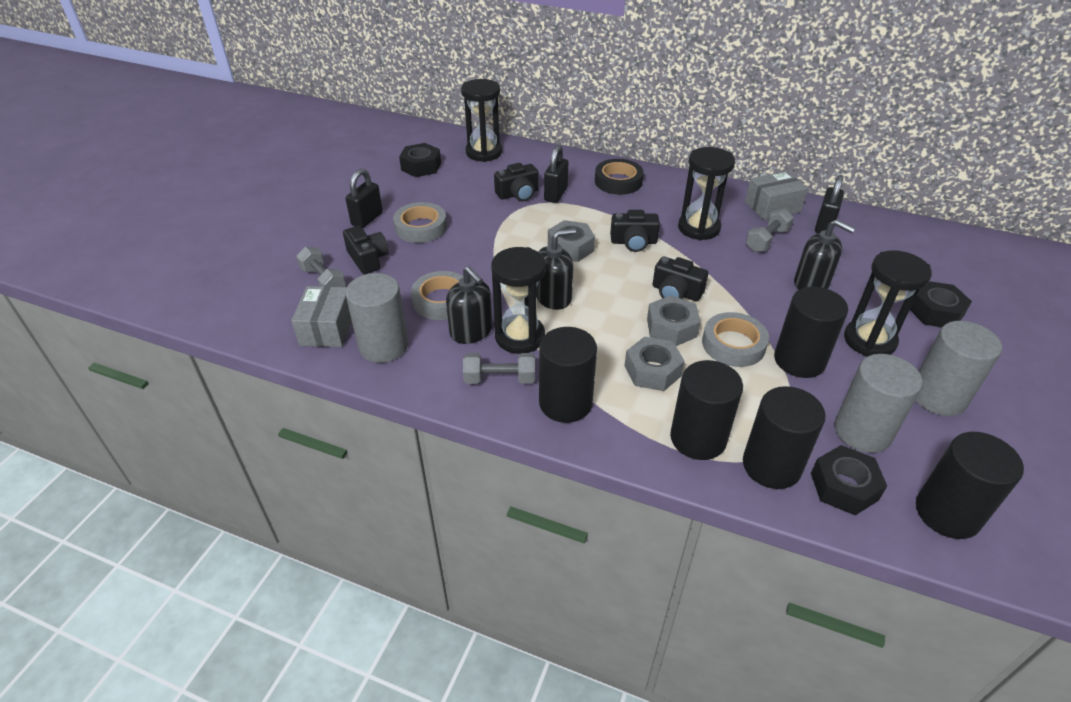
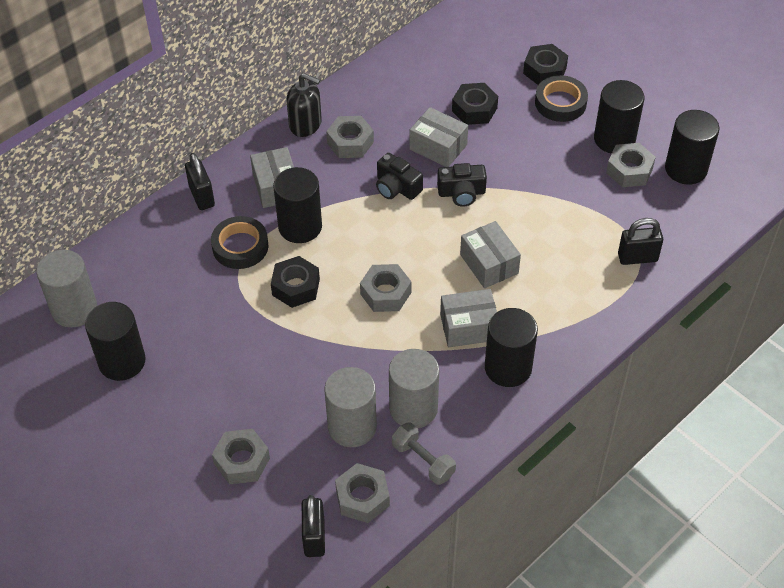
black camera: [343,226,389,274] [494,163,539,202] [610,210,660,252] [653,257,708,301] = 4 -> [376,153,423,200] [437,163,487,206] = 2
black hourglass: [461,79,502,162] [491,247,546,354] [678,147,735,240] [844,250,932,357] = 4 -> none = 0
black soap dispenser: [446,266,492,344] [537,228,576,310] [794,219,855,290] = 3 -> [287,73,322,137] = 1
black tape: [595,159,644,195] = 1 -> [211,216,268,269] [535,75,588,122] = 2
grey box: [291,286,352,347] [745,171,808,220] = 2 -> [250,147,294,208] [409,107,468,167] [440,289,497,347] [460,221,521,288] = 4
grey dumbbell: [296,247,346,287] [463,353,535,384] [746,208,794,252] = 3 -> [392,422,456,485] = 1
grey nut: [548,220,595,262] [624,337,685,391] [647,295,700,346] = 3 -> [212,429,270,484] [326,116,374,158] [335,463,390,523] [360,264,411,312] [606,143,656,187] = 5
grey tape: [393,202,447,243] [411,271,464,320] [702,312,769,367] = 3 -> none = 0

